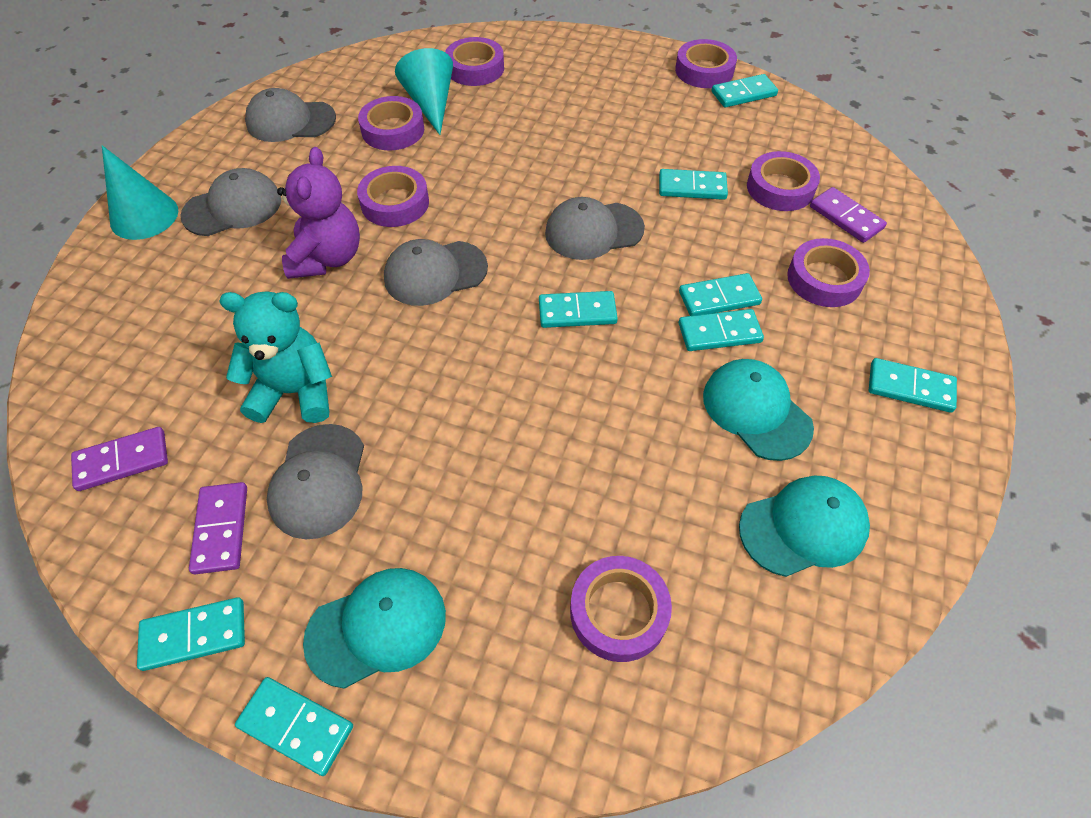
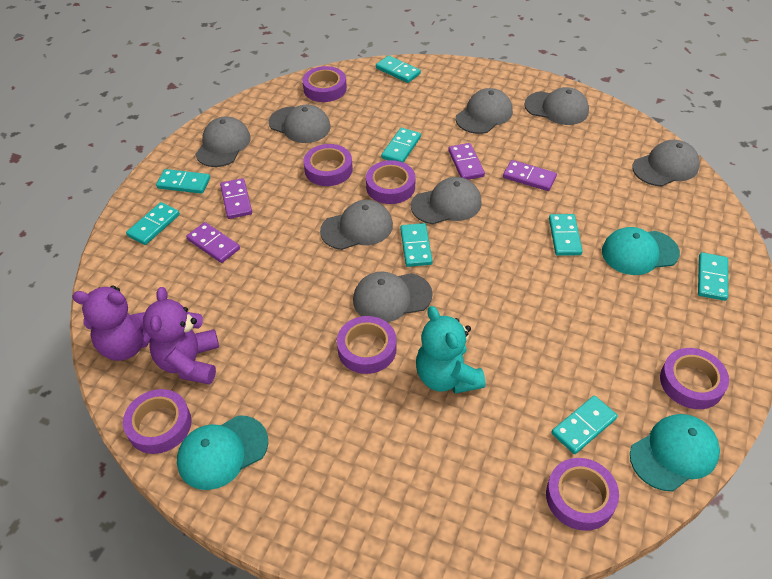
grey cap: [180,168,281,236] [245,88,336,142] [267,424,364,539] [384,239,488,306] [545,197,645,260] = 5 -> [195,116,251,167] [269,105,331,143] [320,200,393,250] [353,271,433,322] [411,177,482,224] [456,88,513,134] [524,87,589,125] [632,140,700,186] = 8
purple domino: [71,427,168,491] [189,482,247,574] [810,187,887,243] = 3 -> [186,222,240,263] [220,178,252,219] [448,143,485,180] [503,160,557,191] = 4
purple teddy bear: [277,147,360,279] = 1 -> [72,286,151,361] [143,287,219,385] = 2
turquoise cone: [102,145,178,240] [395,48,453,135] = 2 -> none = 0

